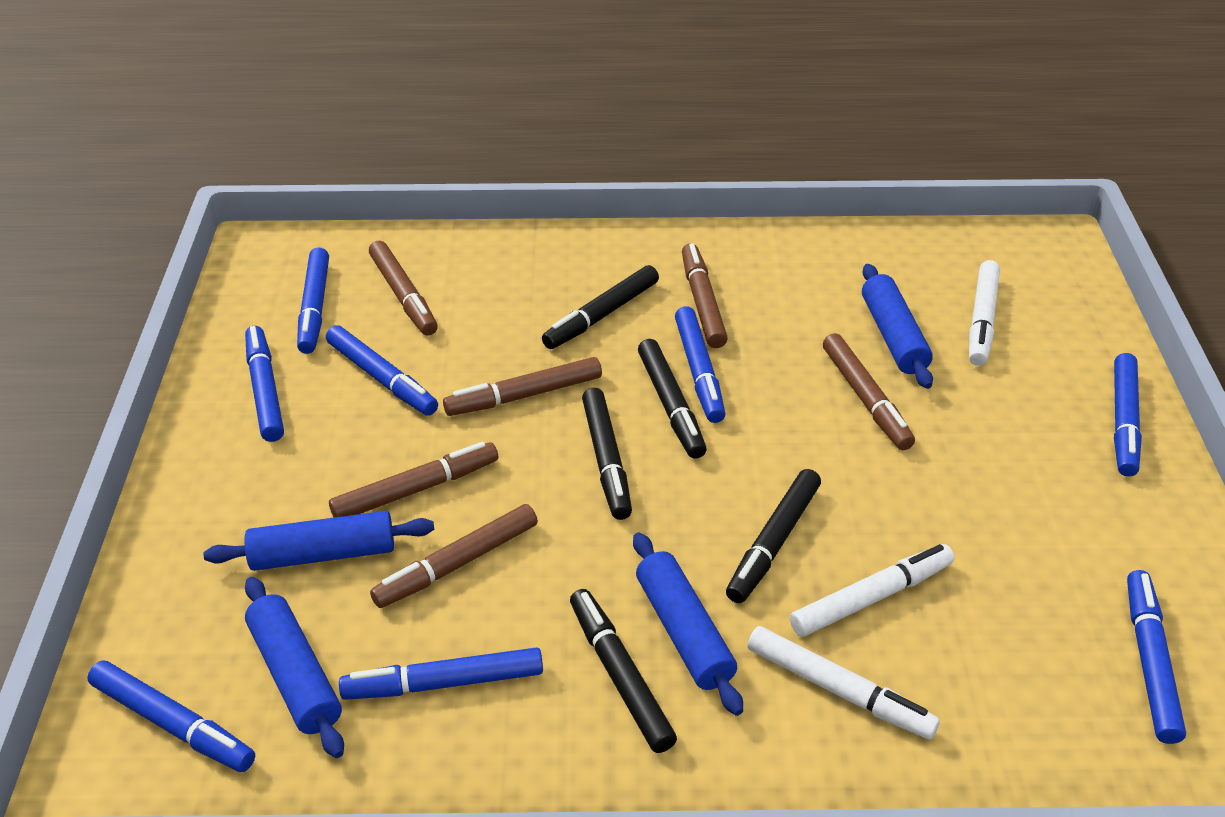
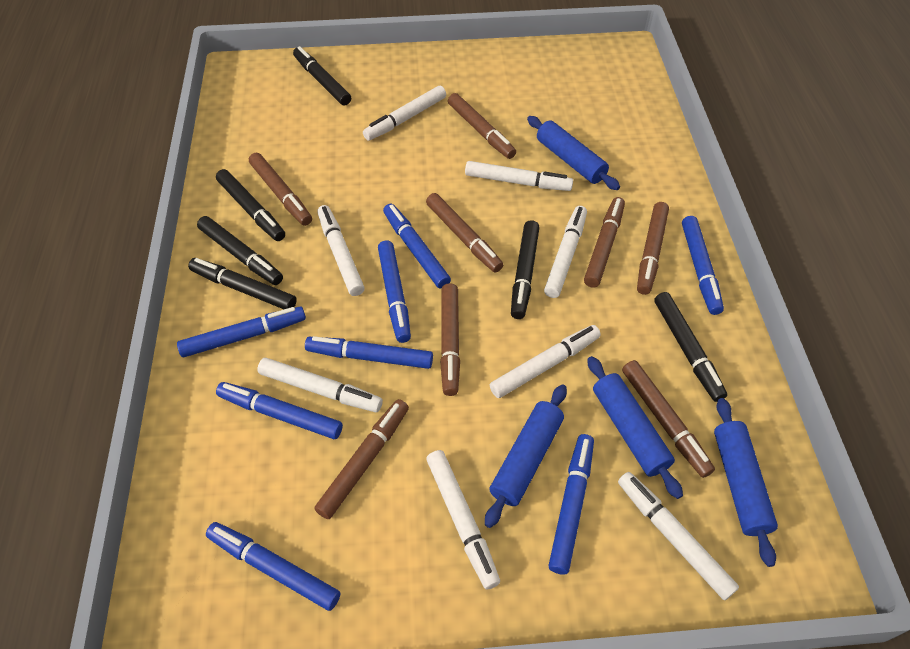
black marker: [542,265,659,349] [570,589,677,753] [582,388,632,520] [638,339,707,459] [726,469,821,603] = 5 -> [188,258,297,309] [197,216,283,285] [216,169,285,241] [293,46,351,106] [511,220,540,319] [654,292,727,402] = 6
brown marker: [329,442,498,517] [369,241,438,336] [370,504,538,608] [443,357,602,416] [682,243,728,348] [823,333,915,450] = 6 -> [249,153,312,226] [314,399,409,519] [426,193,503,273] [440,283,460,396] [448,93,516,159] [584,197,625,288] [622,360,715,478] [637,202,669,295] = 8
white marker: [748,626,940,740] [790,544,954,637] [969,260,1000,366] = 3 -> [257,358,383,412] [317,205,365,296] [363,86,446,141] [426,450,500,589] [465,161,573,191] [490,325,601,398] [544,206,587,298] [618,472,739,600] = 8

